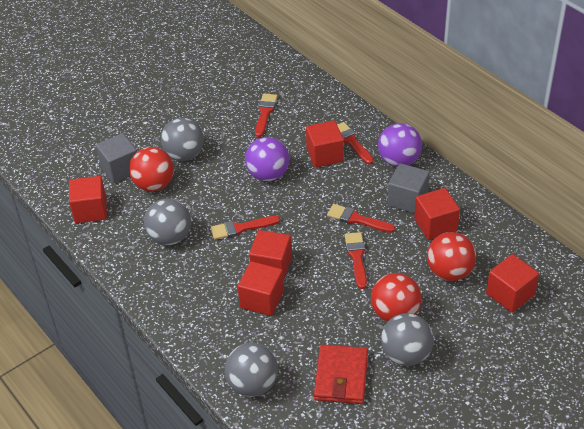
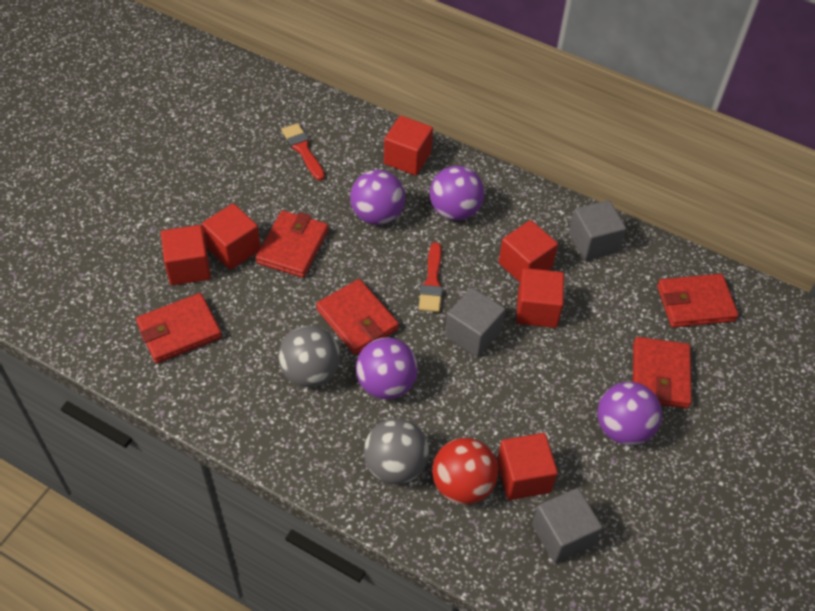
grey ball: [144,199,191,245] [161,118,204,161] [225,343,278,397] [381,313,434,366] = 4 -> [278,326,340,387] [364,418,429,485] = 2
grey cube: [96,133,137,183] [388,163,430,214] = 2 -> [445,288,505,357] [532,488,602,564] [569,200,626,261] = 3
purple ball: [245,137,289,181] [378,123,422,167] = 2 -> [350,170,405,225] [356,337,418,399] [430,166,484,221] [597,382,662,445] = 4
red ball: [129,147,174,192] [371,273,422,322] [427,232,476,281] = 3 -> [432,438,498,504] = 1
red brush: [211,216,280,240] [255,94,278,137] [327,204,395,233] [337,122,374,164] [345,232,367,289] = 5 -> [281,123,325,181] [419,242,443,312] = 2
red wallet: [314,344,368,404] = 1 -> [136,293,222,364] [256,211,328,278] [316,279,399,355] [633,337,692,408] [657,274,738,328] = 5

